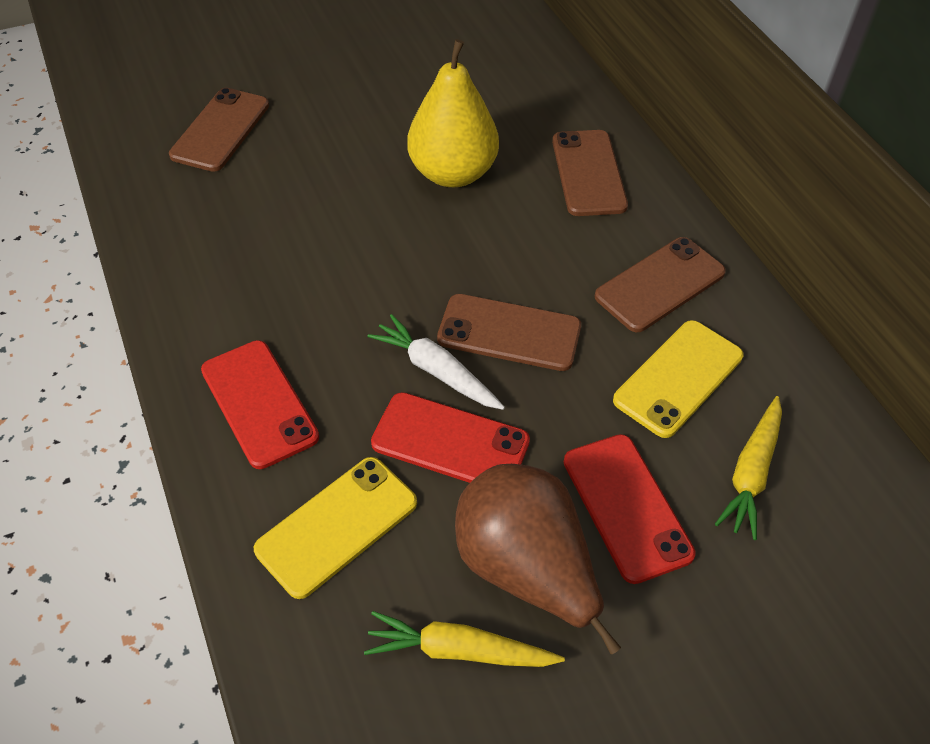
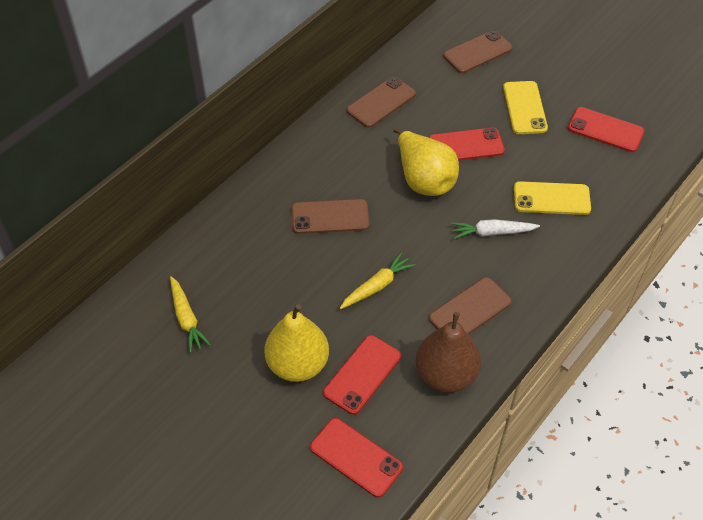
red phone: [201,340,319,469] [371,392,530,483] [564,434,696,584] = 3 -> [310,418,403,498] [323,335,401,415] [429,128,505,161] [568,107,645,152] = 4
yellow pear: [407,39,499,187] = 1 -> [264,304,329,382] [393,128,459,196] = 2

